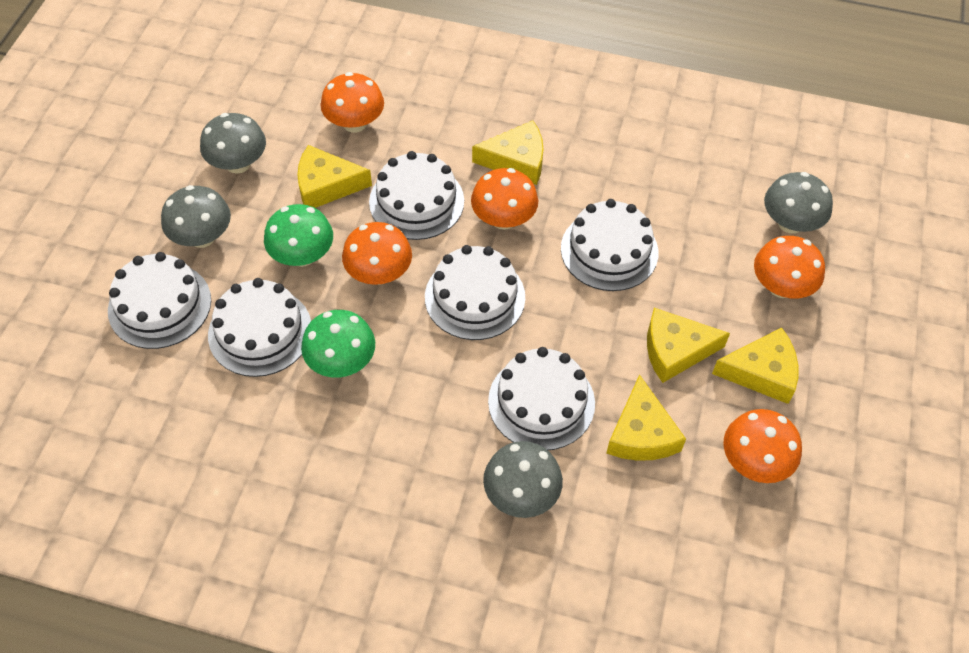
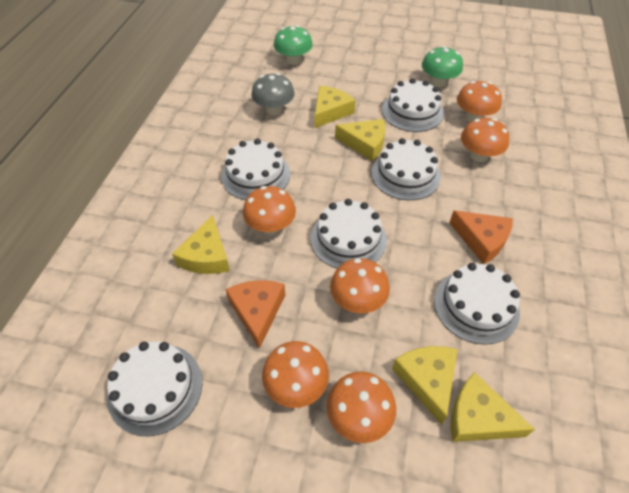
grey mushroom: [161,185,231,248] [200,113,266,174] [483,441,563,518] [764,172,833,234] = 4 -> [251,73,295,115] = 1
orange cheese: none = 0 -> [225,280,285,349] [449,210,513,264] = 2
orange mushroom: [320,72,384,133] [342,222,412,285] [471,168,538,230] [724,409,802,483] [754,236,825,298] = 5 -> [243,186,296,234] [262,341,329,408] [327,371,396,443] [330,258,390,313] [457,81,502,122] [461,118,509,162] = 6

